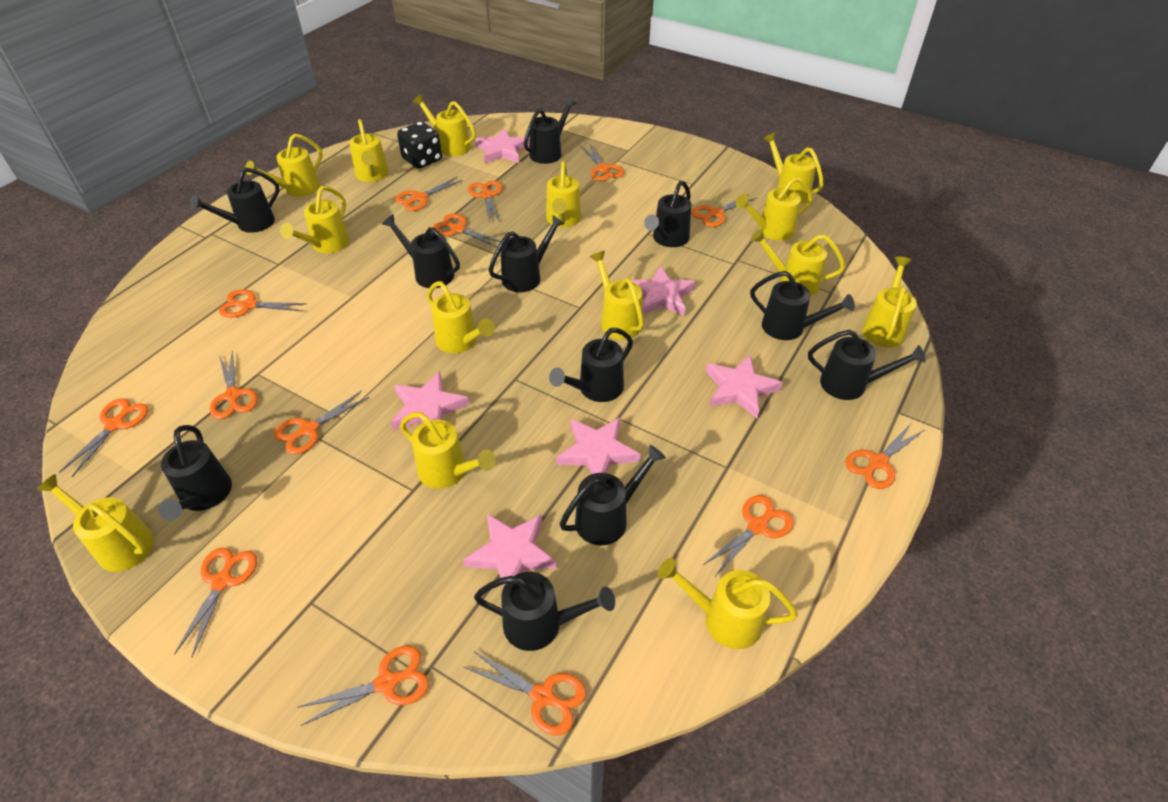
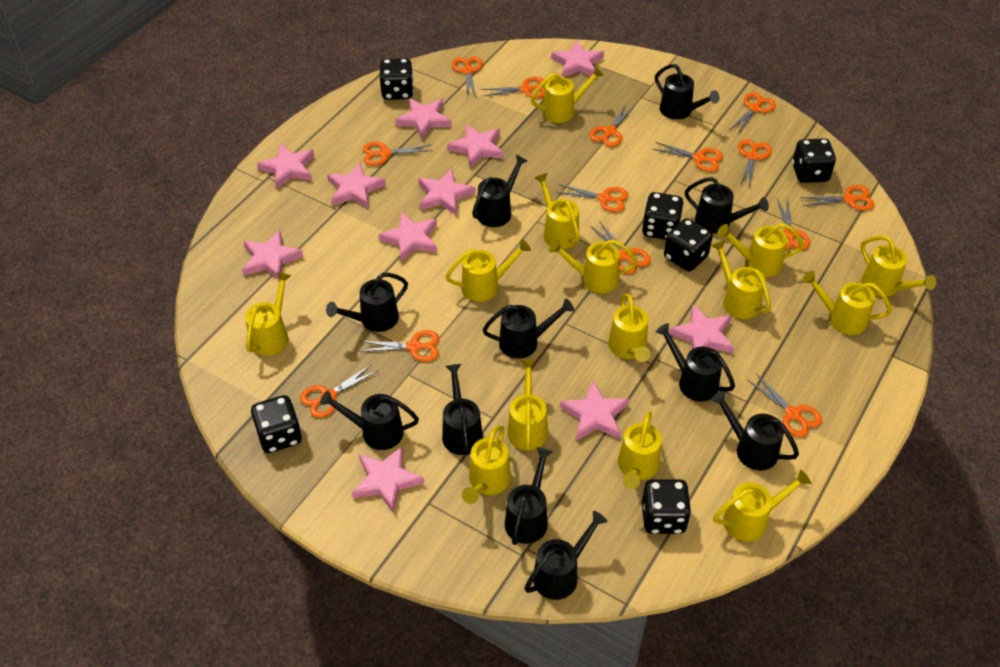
black dice: [397,122,442,169] = 1 -> [251,395,302,453] [380,58,414,100] [642,192,684,240] [642,479,691,534] [664,218,713,271] [792,138,836,183] = 6
pink star: [391,371,470,429] [463,514,557,587] [476,128,529,163] [556,417,640,474] [631,266,696,316] [706,355,783,418] = 6 -> [242,230,304,281] [257,143,314,189] [327,163,386,208] [352,446,424,513] [378,212,437,262] [395,98,451,139] [418,169,475,215] [447,124,503,168] [551,40,604,77] [560,380,629,440] [669,304,734,353] = 11

